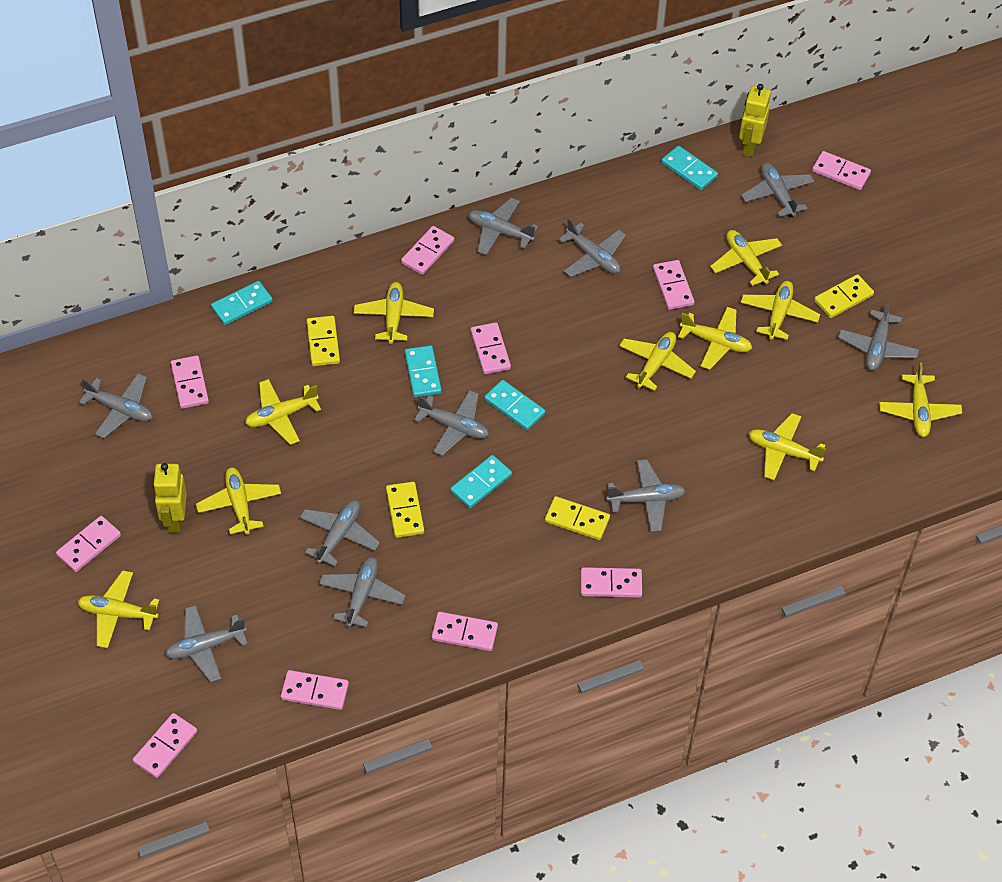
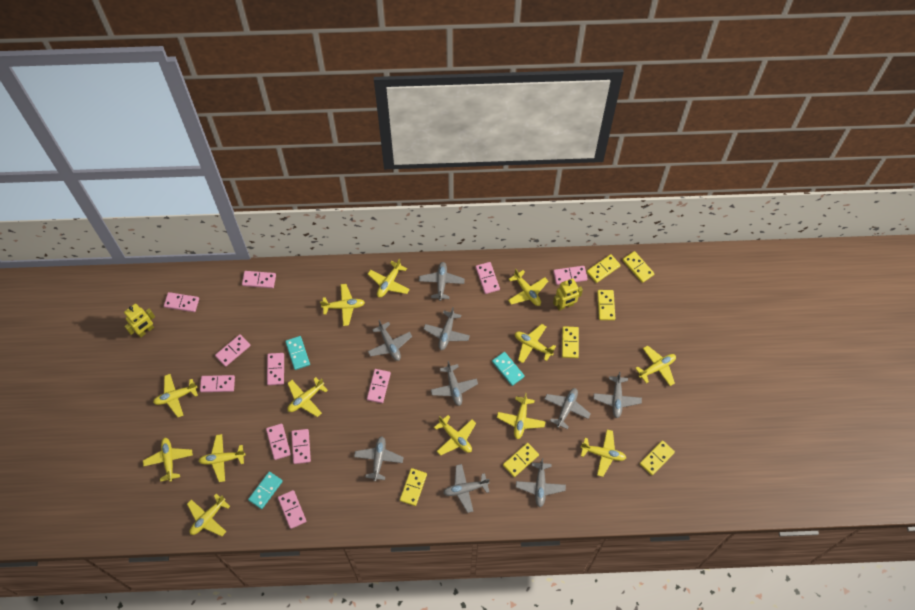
grey plane: [79,373,152,438] [165,605,248,682] [300,500,380,566] [319,557,406,627] [414,390,489,456] [468,198,538,255] [559,218,626,277] [606,459,686,532] [741,162,815,217] [838,301,919,371] = 10 -> [354,436,404,481] [368,320,412,361] [419,262,465,301] [424,307,470,350] [431,361,478,406] [443,464,489,513] [516,458,566,507] [545,388,591,429] [593,372,642,418] = 9
pink domino: [56,516,121,572] [133,713,197,778] [171,356,209,409] [281,670,349,710] [401,226,454,275] [432,612,498,651] [471,322,511,374] [581,567,642,598] [653,260,694,310] [812,151,871,190] = 10 -> [164,292,199,312] [200,375,235,392] [215,334,251,367] [242,271,276,288] [266,424,291,460] [267,353,284,385] [278,490,306,529] [291,429,311,464] [367,369,391,403] [476,262,500,294] [553,266,588,285] = 11
turquoise domino: [211,281,273,325] [405,345,442,397] [450,455,512,508] [484,380,545,430] [661,146,718,190] = 5 -> [248,472,283,509] [285,336,310,370] [492,352,525,386] = 3
yellow domino: [307,316,340,366] [386,482,424,538] [545,496,610,540] [814,274,874,318] = 4 -> [400,468,427,506] [503,443,539,477] [562,326,579,358] [587,254,621,283] [597,290,615,320] [623,251,655,283] [640,440,675,475] = 7
yellow plane: [77,570,159,648] [196,468,281,535] [245,379,321,445] [354,282,434,344] [619,332,696,391] [678,307,752,370] [710,230,782,286] [741,281,820,340] [749,413,826,480] [879,363,962,437] = 10 -> [143,438,193,482] [153,374,198,417] [187,494,230,536] [199,434,246,482] [288,377,328,417] [320,284,365,326] [368,259,410,297] [434,415,476,455] [497,393,546,439] [508,269,548,306] [515,324,556,363] [581,430,626,477] [635,345,676,386] = 13

